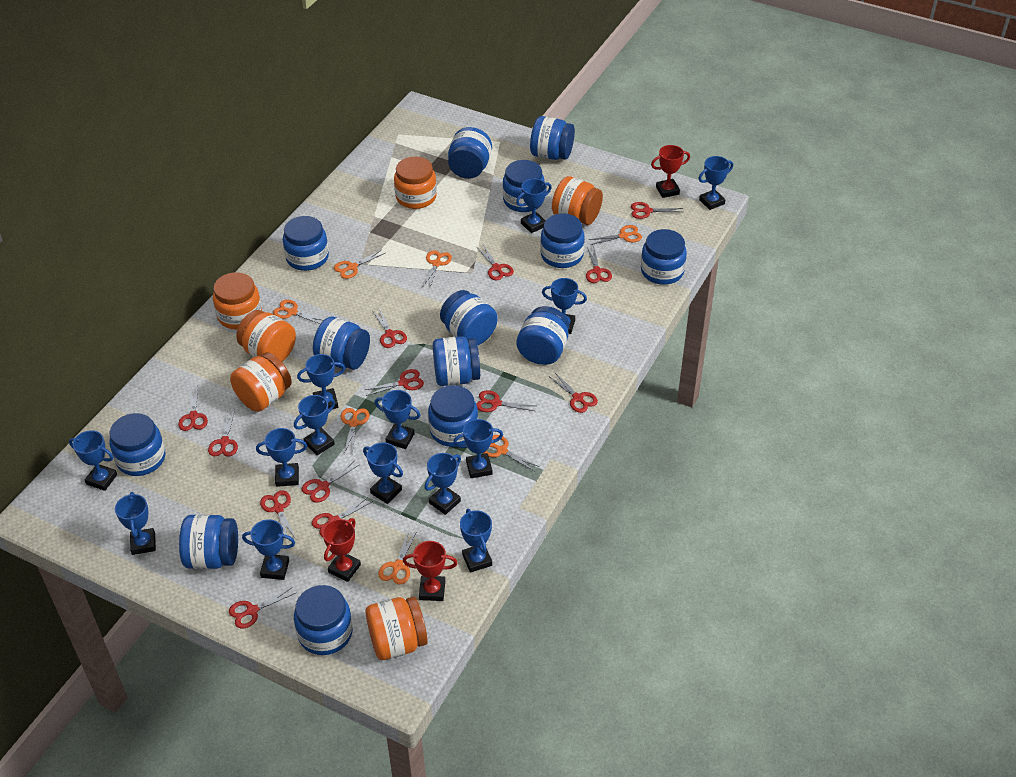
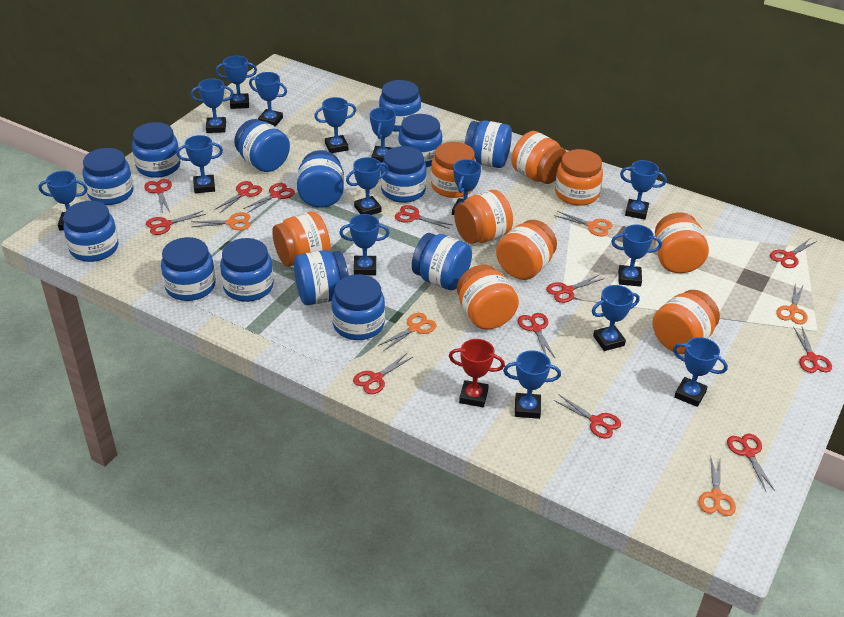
blue trophy: [69,430,117,491] [115,492,156,555] [242,519,295,580] [256,428,307,487] [294,395,335,455] [297,354,345,409] [363,442,403,504] [375,390,420,449] [424,453,461,515] [453,419,503,478] [460,509,492,573] [516,179,552,233] [542,278,587,334] [699,156,733,210] = 14 -> [39,171,88,230] [176,135,223,193] [191,79,234,133] [216,56,257,109] [249,72,287,127] [314,97,356,153] [339,214,390,275] [346,157,388,215] [370,107,396,163] [452,159,481,215] [503,350,561,419] [592,285,640,351] [611,225,662,287] [620,160,667,220] [673,337,728,407] = 15
orange jar: [213,272,262,329] [230,352,292,412] [236,310,296,362] [366,597,428,660] [394,157,437,209] [552,176,603,225] = 6 -> [272,211,331,267] [431,142,476,198] [454,190,513,244] [457,264,519,330] [496,220,557,280] [511,131,566,184] [555,149,603,206] [653,290,720,354] [654,212,709,273] = 9
orange scissors: [273,300,323,324] [334,250,385,279] [341,408,369,454] [378,530,417,584] [423,250,452,289] [483,435,540,471] [588,225,642,245] = 7 -> [191,212,250,230] [378,313,437,351] [554,211,613,237] [699,456,736,516] [776,284,808,324] = 5
red scissors: [178,386,208,431] [208,410,238,457] [229,587,297,629] [260,490,296,541] [301,460,360,503] [312,496,373,537] [364,369,424,396] [372,308,407,348] [476,390,535,412] [477,245,514,280] [550,373,598,413] [586,248,612,283] [631,202,683,219] = 13 -> [144,179,172,212] [146,211,206,235] [214,181,262,214] [243,183,295,213] [353,353,414,394] [395,205,452,229] [518,313,555,358] [546,274,605,303] [553,395,621,439] [727,434,775,491] [770,239,817,268] [793,327,832,373] = 12
red trophy: [322,518,361,582] [403,541,457,601] [651,145,690,198] = 3 -> [449,339,505,407] = 1

